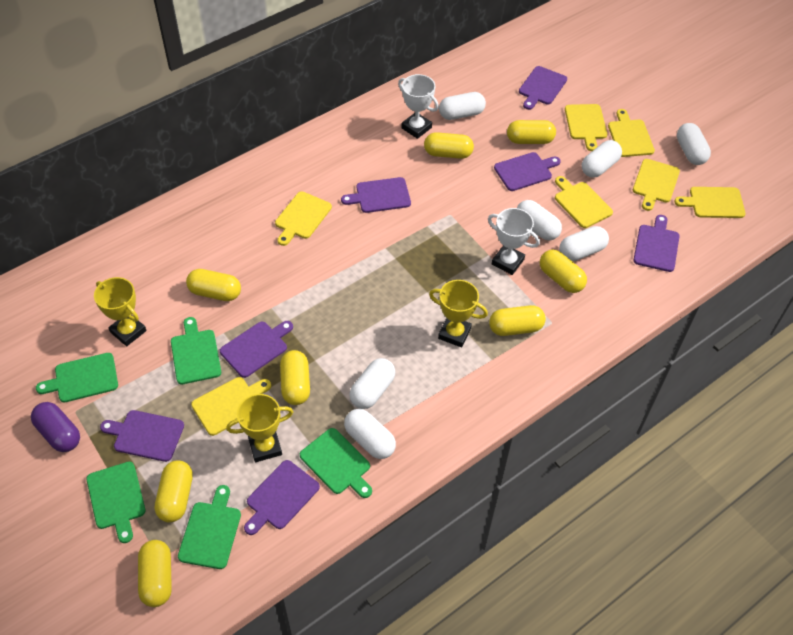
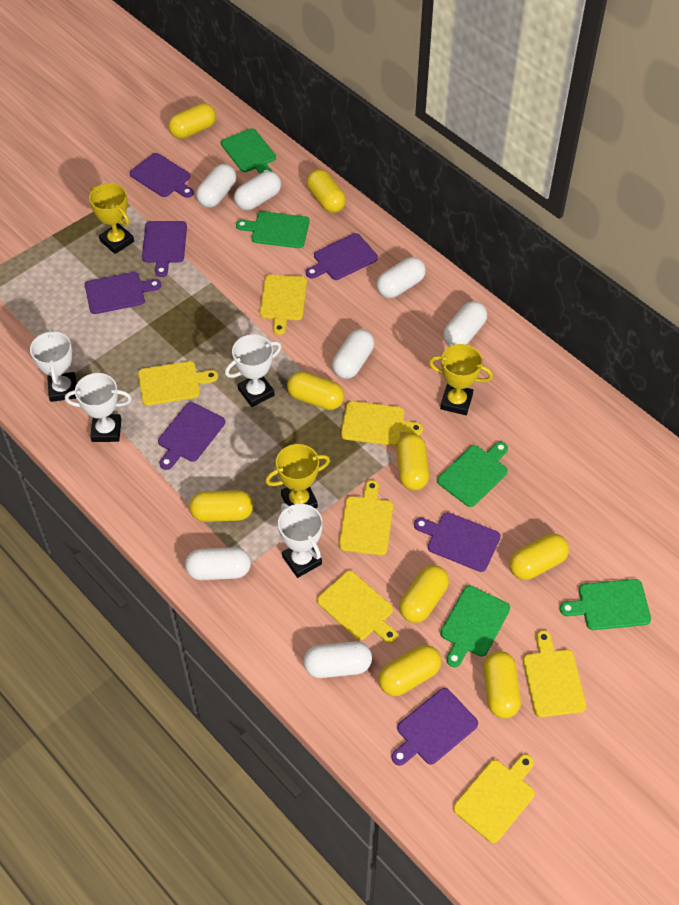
purple capsule: [31,402,80,452] = 1 -> none = 0
white trophy: [398,74,439,139] [488,208,540,275] = 2 -> [30,329,76,402] [65,373,132,442] [225,334,281,407] [278,503,323,578] = 4
yellow capsule: [138,540,172,607] [155,460,193,522] [186,269,241,301] [280,350,310,405] [424,132,474,159] [489,305,546,336] [507,120,556,144] [540,250,587,293] = 8 -> [168,103,216,139] [189,490,253,522] [287,371,344,410] [307,169,346,213] [378,645,441,696] [397,434,429,491] [399,565,449,623] [483,651,521,719] [509,534,569,580] = 9

